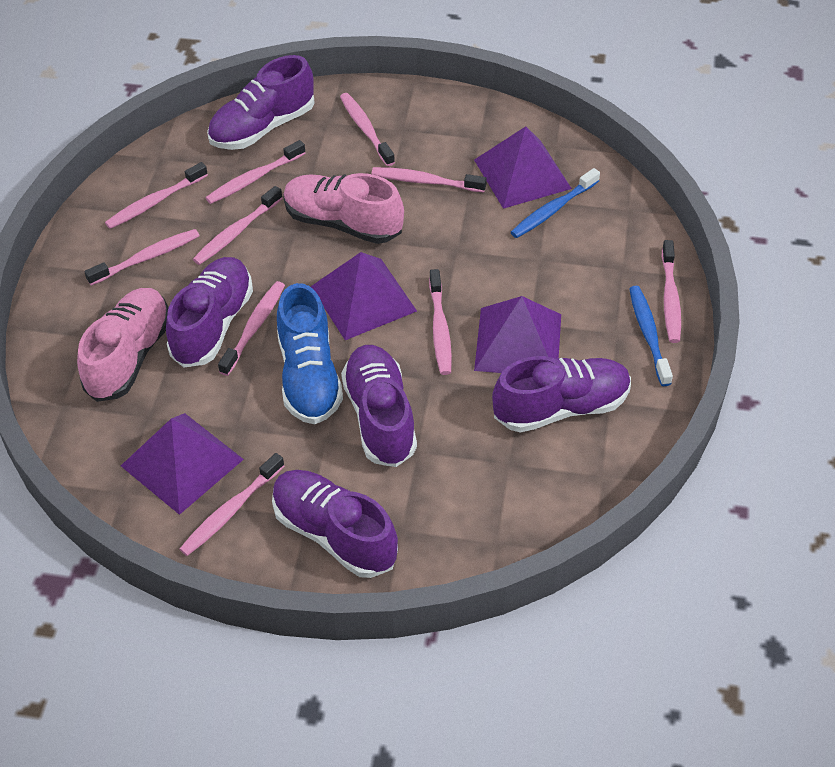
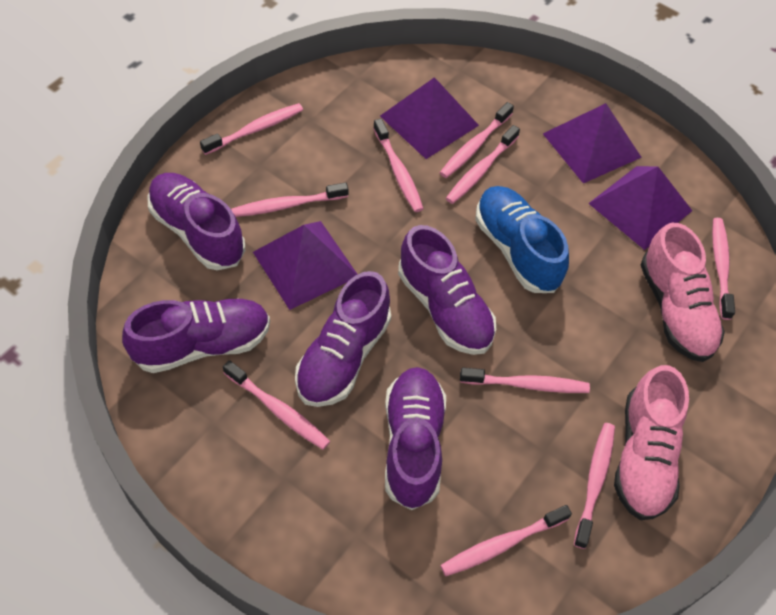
blue toothbrush: [511,168,600,238] [629,286,673,386] = 2 -> none = 0

